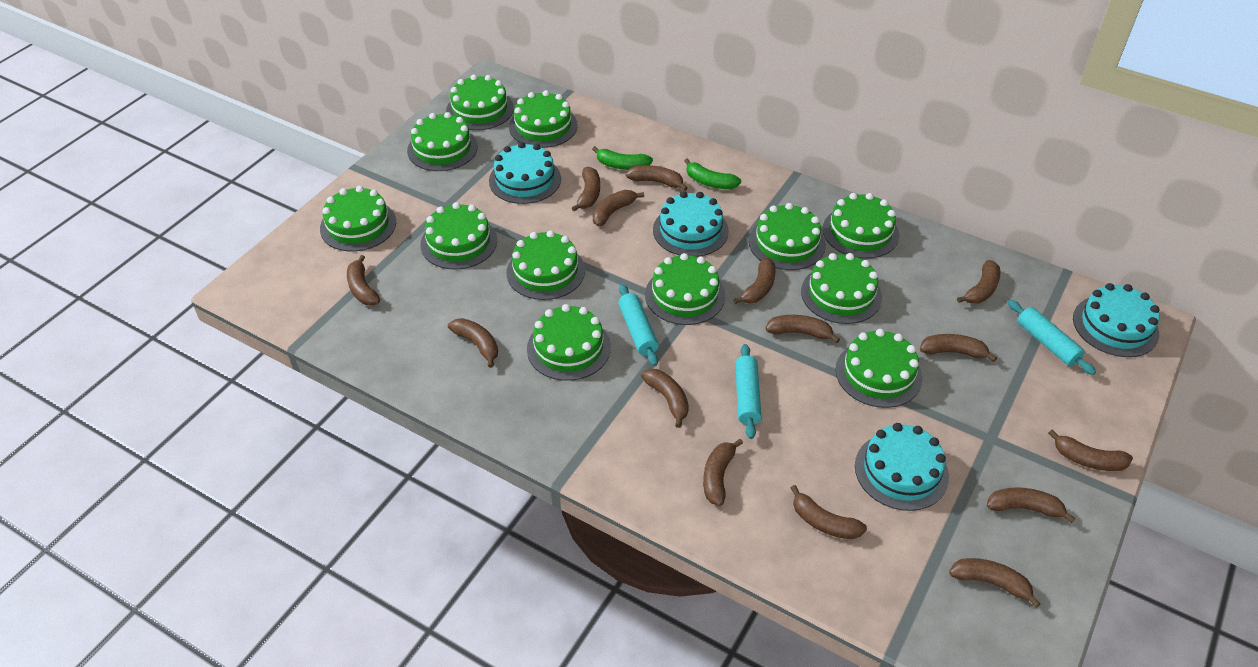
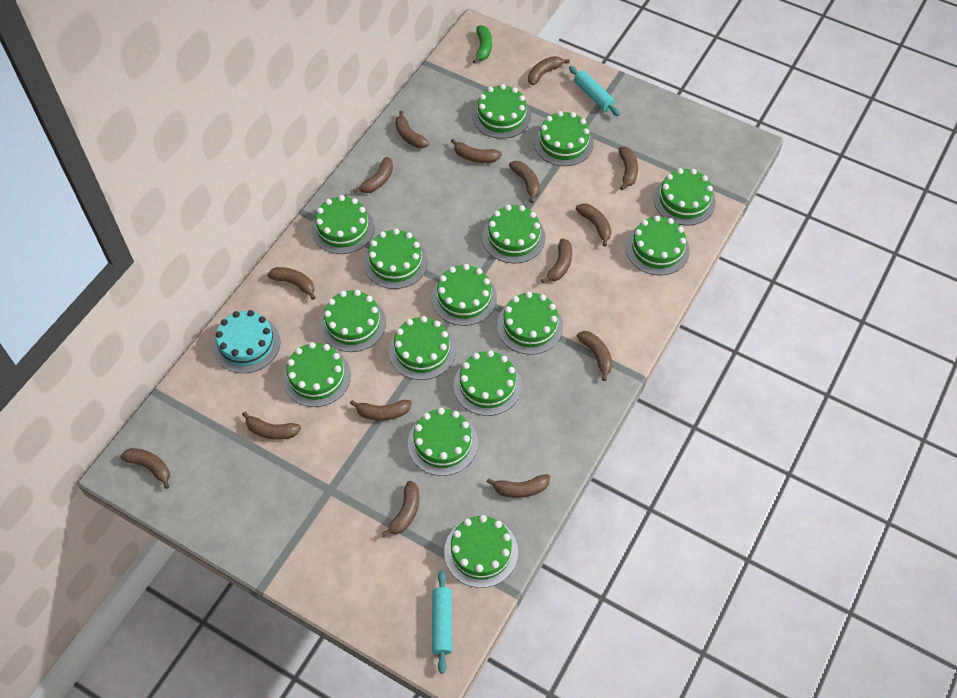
green banana: [592,146,653,170] [684,158,741,189] = 2 -> [473,25,492,64] = 1
green cake: [320,186,396,251] [407,112,478,171] [420,202,497,269] [446,74,514,130] [507,230,585,300] [509,90,578,148] [527,304,611,381] [645,253,725,325] [749,203,826,270] [801,253,882,324] [823,193,899,259] [836,329,923,408] = 12 -> [283,342,351,407] [311,195,374,254] [320,290,386,352] [364,229,428,289] [389,316,456,380] [408,408,478,476] [432,264,497,326] [444,515,518,588] [454,350,522,416] [472,84,531,139] [482,205,546,264] [497,292,563,355] [534,111,594,166] [626,216,690,275] [653,168,716,226] = 15
turquoise cake: [489,142,561,204] [653,191,729,257] [855,423,949,511] [1073,283,1159,357] = 4 -> [213,310,280,373] = 1
turquoise rolling pin: [618,284,659,366] [735,344,762,439] [1008,300,1096,375] = 3 -> [432,570,452,674] [569,66,620,116] = 2

